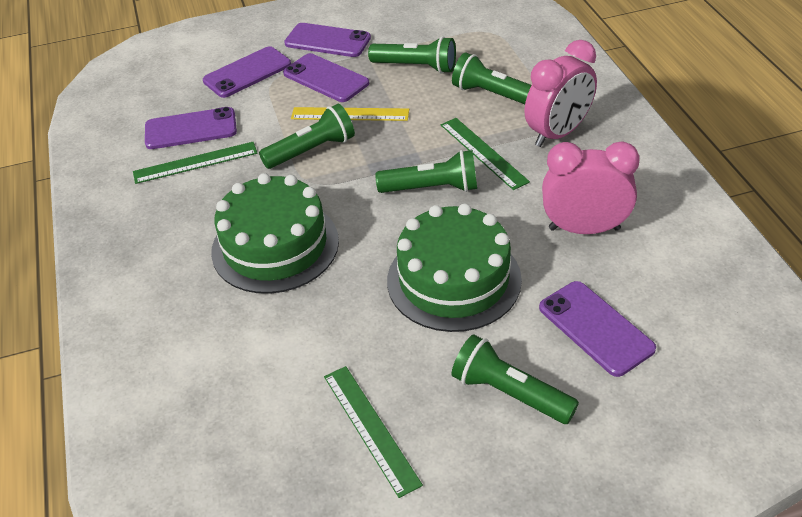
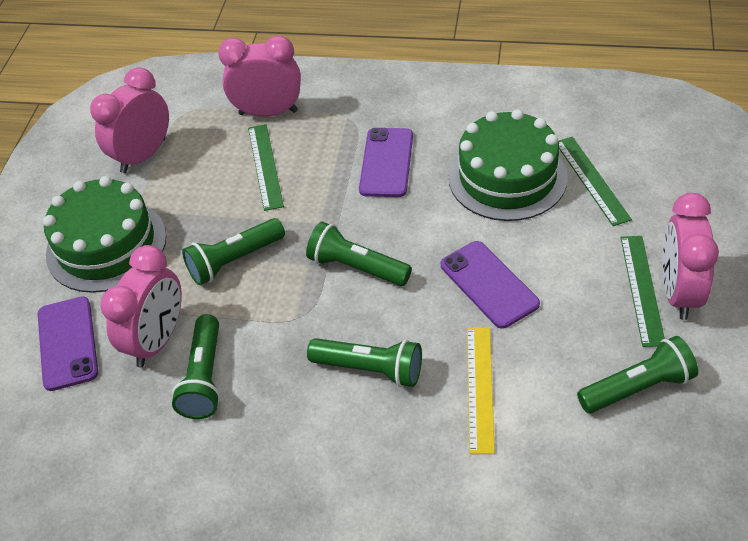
pink clock: [524,40,597,147] [542,142,640,234] = 2 -> [90,67,169,173] [100,245,182,367] [218,35,301,117] [663,193,719,320] = 4
purple phone: [145,107,237,149] [203,46,291,98] [283,53,369,102] [284,23,371,57] [539,281,656,377] = 5 -> [38,296,98,391] [359,128,413,197] [441,241,540,329] = 3

